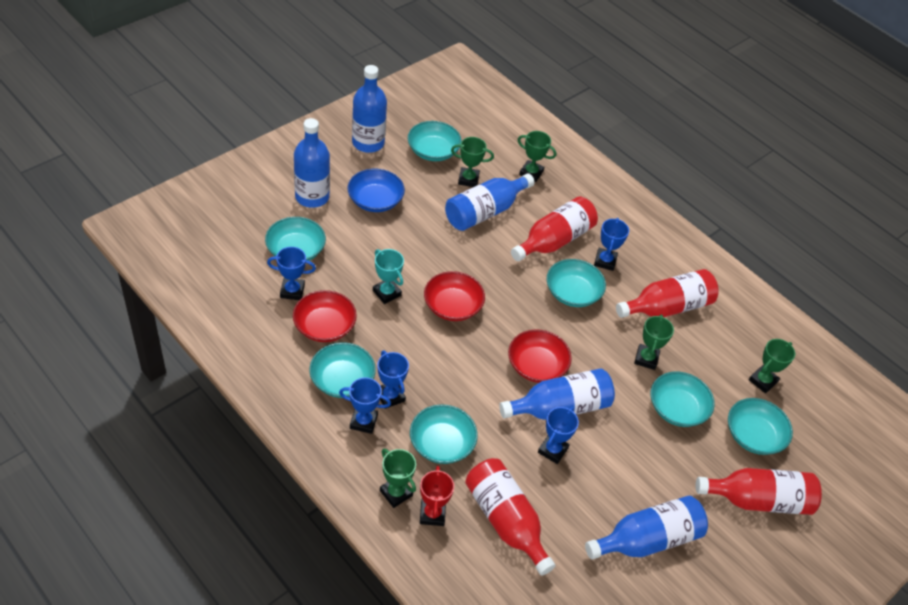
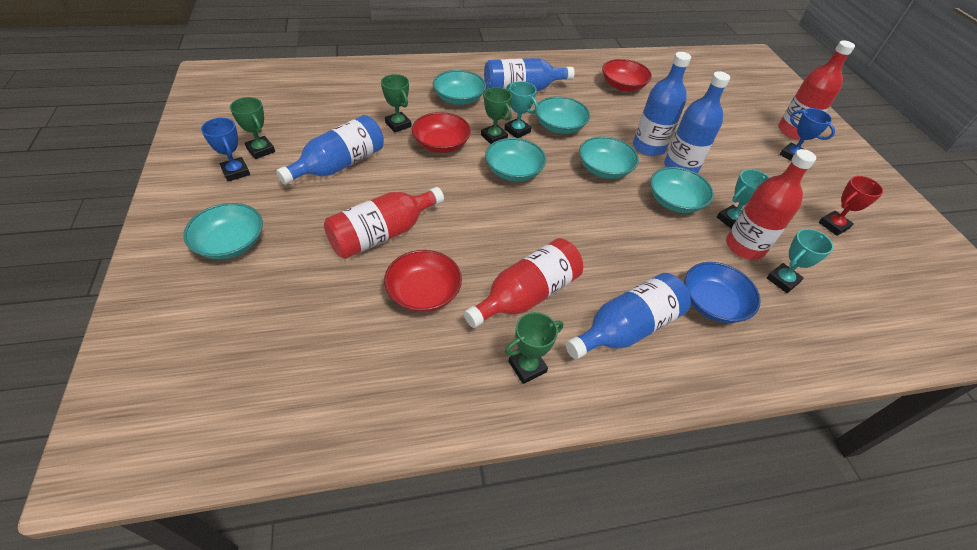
blue trophy: [267,247,316,300] [339,377,391,434] [377,350,409,409] [538,407,579,464] [594,218,629,271] = 5 -> [201,118,250,182] [780,108,835,161] = 2
green trophy: [380,449,416,508] [451,137,494,187] [517,131,556,182] [634,315,674,370] [749,339,795,393] = 5 -> [230,97,275,159] [381,74,412,132] [481,87,512,144] [505,312,563,384] = 4
turquoise bowl: [265,217,326,261] [309,342,376,398] [408,121,462,161] [410,404,478,464] [546,259,606,307] [651,372,715,427] [728,398,793,455] = 7 -> [183,203,263,259] [433,70,486,105] [485,138,546,181] [536,96,590,134] [579,136,639,179] [650,167,714,213] = 6
turquoise trophy: [373,249,404,304] = 1 -> [504,81,538,138] [717,169,770,229] [767,229,833,293] = 3

